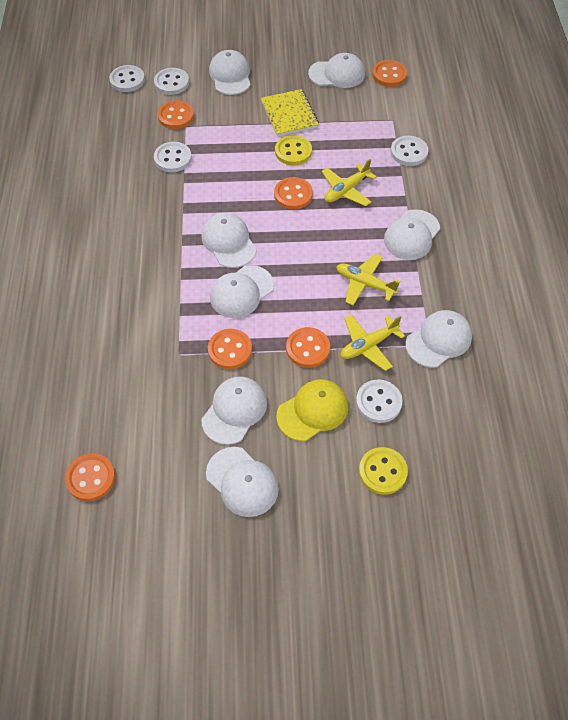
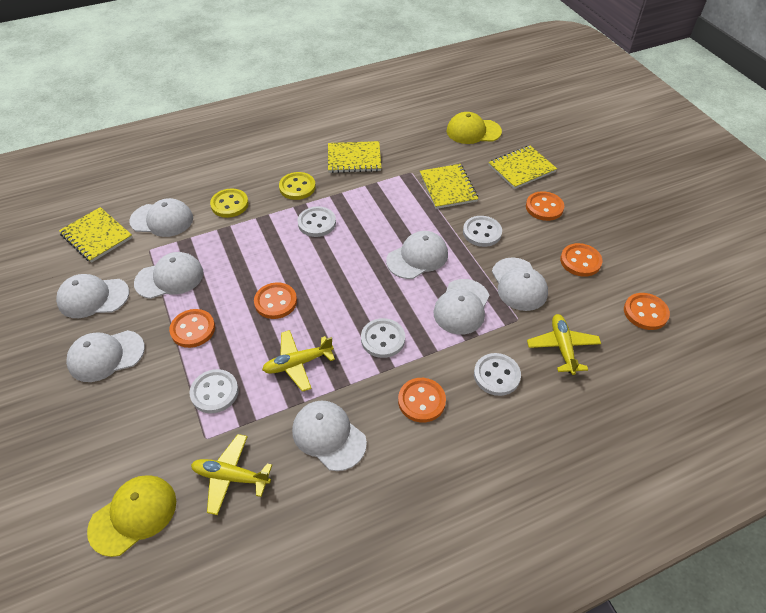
yellow cap: [276,379,348,441] = 1 -> [87,475,176,557] [447,112,502,144] = 2
yellow notebook: [261,89,319,137] = 1 -> [59,207,133,263] [328,141,381,173] [420,164,479,209] [488,146,557,189] = 4

